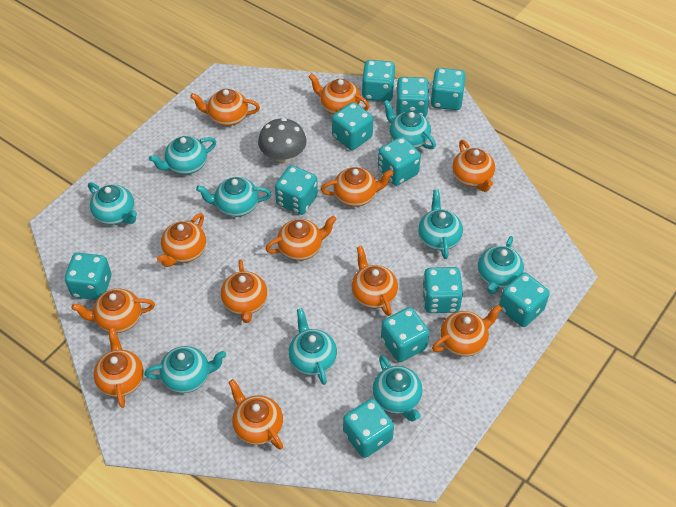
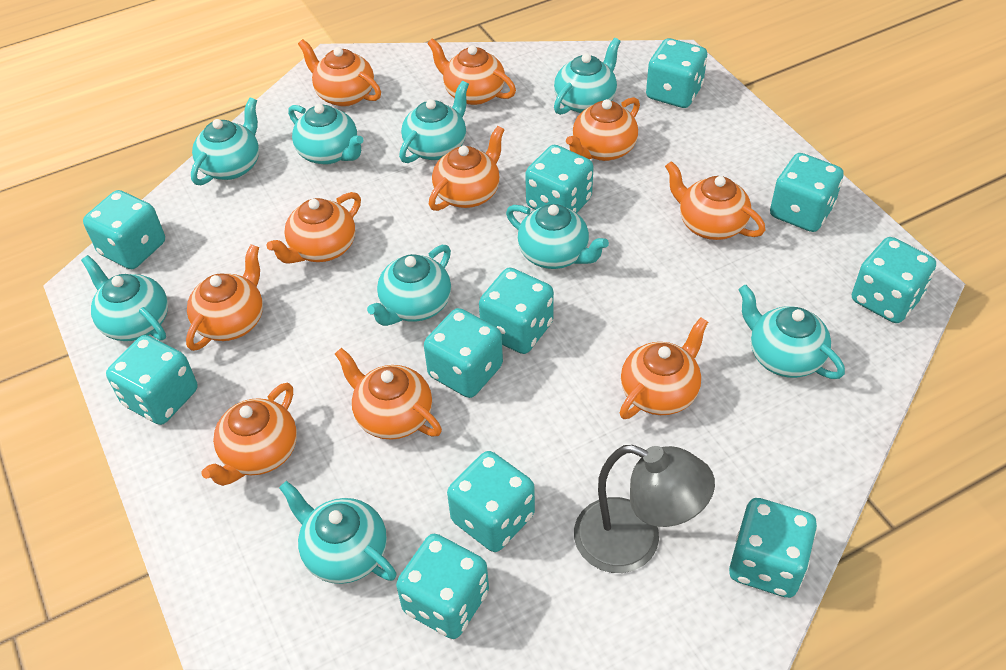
grey lamp: none = 0 -> [574,445,715,573] = 1
grey mushroom: [258,118,307,163] = 1 -> none = 0
orange teapot: [72,289,155,333] [94,328,144,408] [157,213,206,267] [190,89,260,126] [221,260,267,323] [228,379,283,450] [265,216,337,261] [308,73,370,115] [321,167,394,207] [351,246,398,316] [432,304,502,356] [452,140,495,192] = 12 -> [186,244,263,351] [201,382,297,486] [267,192,361,264] [298,39,381,107] [335,348,442,440] [427,38,516,105] [429,126,504,211] [566,97,640,161] [620,317,708,419] [665,161,765,240] = 10

